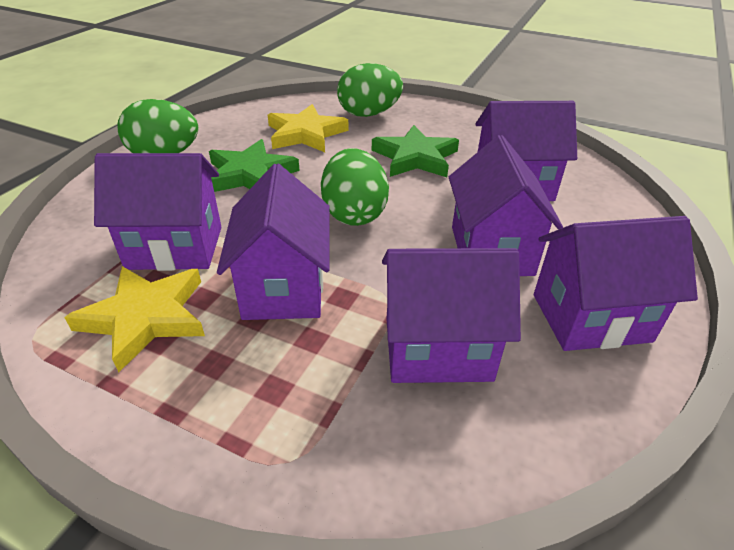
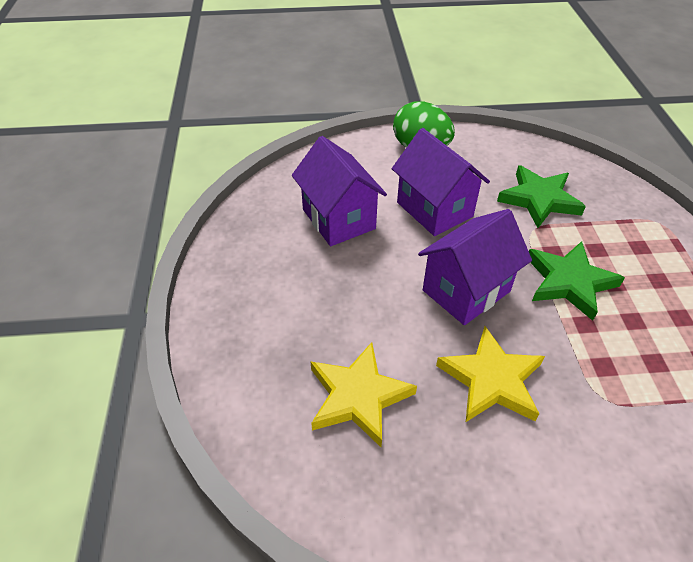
green egg: [118,99,198,153] [321,148,389,226] [337,63,403,117] = 3 -> [393,102,455,148] = 1
purple house: [94,153,221,271] [217,164,330,320] [382,248,521,383] [449,135,564,276] [475,101,577,201] [534,216,698,351] = 6 -> [292,136,387,246] [392,128,490,236] [418,209,532,325] = 3

